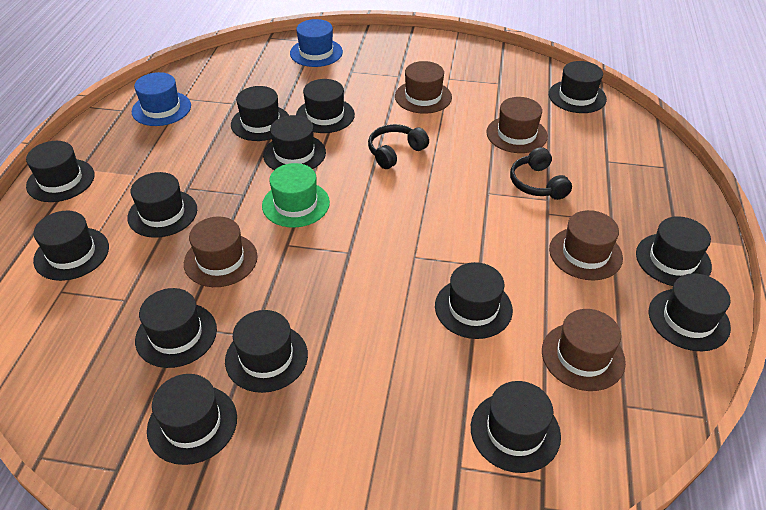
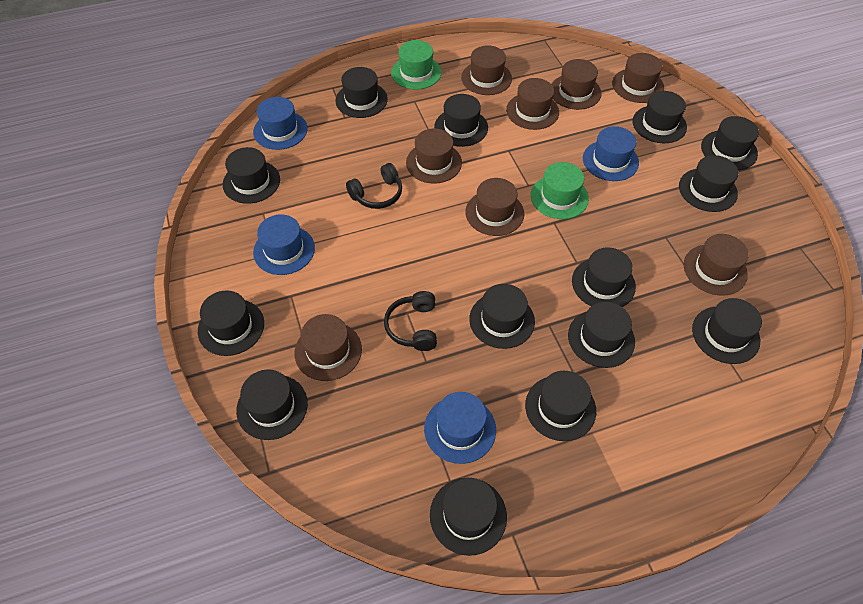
blue hat: [132,72,191,126] [290,19,343,67] = 2 -> [253,97,308,150] [253,215,315,275] [424,392,496,464] [583,126,639,181] = 4
brown hat: [184,217,258,287] [395,61,452,114] [486,97,548,153] [542,309,626,391] [549,210,623,280] = 5 -> [294,314,362,381] [406,128,462,184] [461,45,512,95] [465,178,524,236] [506,78,559,130] [551,59,602,110] [612,53,664,103] [684,234,749,296] = 8
green hat: [262,163,330,227] = 1 -> [391,40,442,90] [531,162,589,219] = 2

